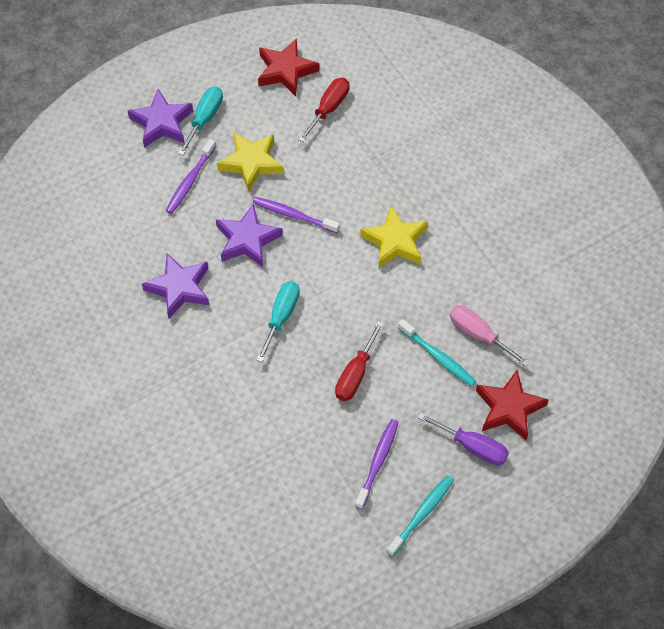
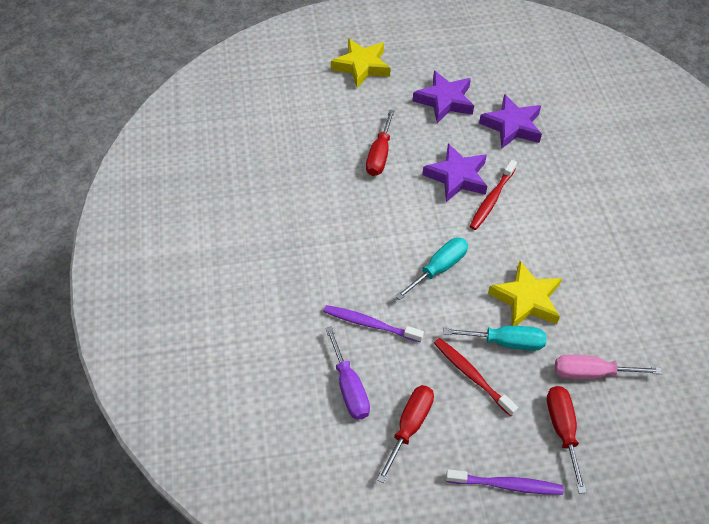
purple toothbrush: [166,139,216,214] [253,197,340,233] [355,419,399,509] = 3 -> [324,305,424,343] [446,469,563,495] = 2
red screwdriver: [298,78,349,142] [335,321,384,401] = 2 -> [366,109,395,176] [377,385,434,483] [547,386,587,494] = 3
red star: [258,38,319,96] [476,370,549,440] = 2 -> none = 0
red toothbrush: none = 0 -> [434,338,518,416] [470,160,517,230] = 2
turquoise toothbrush: [386,475,454,557] [398,319,476,386] = 2 -> none = 0

